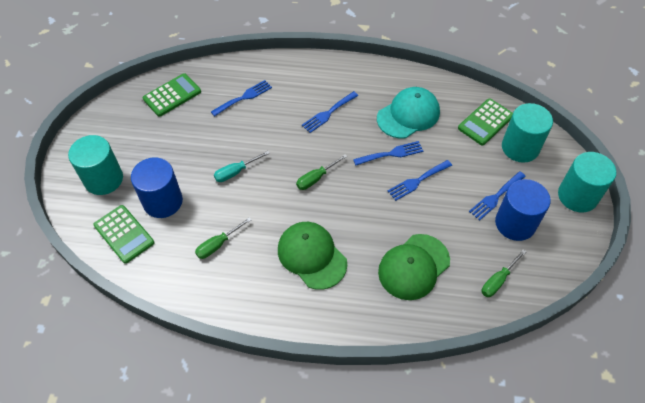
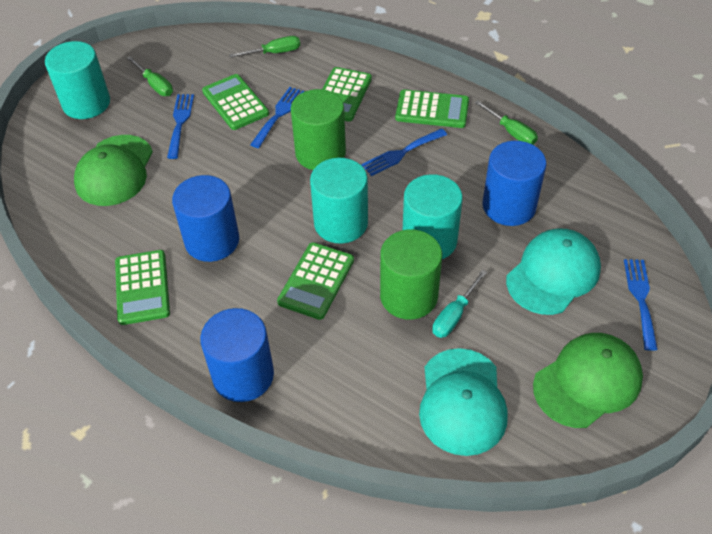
blue cylinder: [131,157,183,218] [495,179,551,241] = 2 -> [172,175,239,262] [200,308,274,402] [483,141,546,226] = 3
blue fork: [211,80,272,117] [302,91,358,133] [353,141,423,165] [388,160,452,201] [469,171,526,221] = 5 -> [167,94,194,159] [250,87,304,148] [362,129,447,176] [624,259,658,351] = 4
green calculator: [93,205,154,264] [143,73,201,117] [458,98,513,146] = 3 -> [115,250,170,325] [202,74,269,130] [277,242,354,320] [322,67,372,122] [395,90,469,128] = 5
green cylinder: none = 0 -> [291,89,346,170] [380,229,442,320] = 2
turquoise cap: [377,87,440,139] = 1 -> [419,348,508,456] [506,228,601,315] = 2

